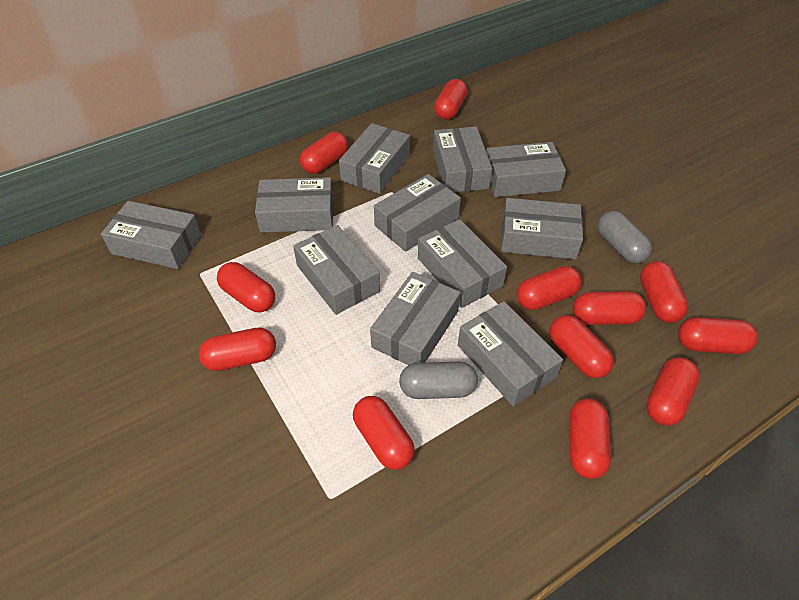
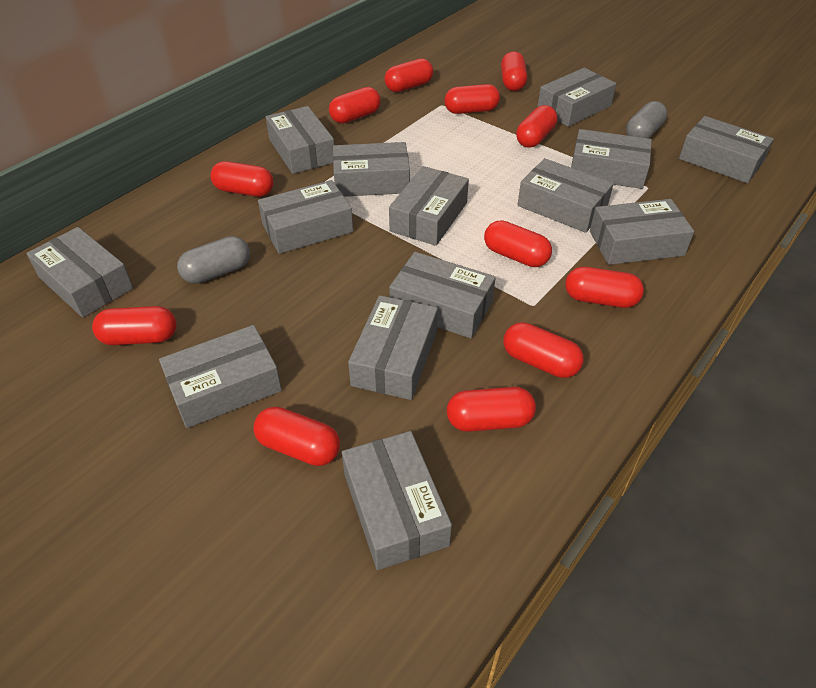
grey box: [101,201,201,269] [255,177,333,233] [293,225,380,315] [339,123,410,194] [370,272,461,365] [374,174,461,252] [418,219,507,308] [433,127,492,192] [458,301,563,406] [486,142,566,197] [501,198,583,259] = 11 -> [26,227,133,318] [159,325,282,428] [258,180,353,254] [266,106,334,174] [333,142,410,197] [342,431,452,570] [348,295,438,400] [389,166,469,246] [389,252,496,338] [518,158,614,233] [538,68,616,127] [571,129,652,189] [590,199,694,265] [679,116,774,183] = 14

